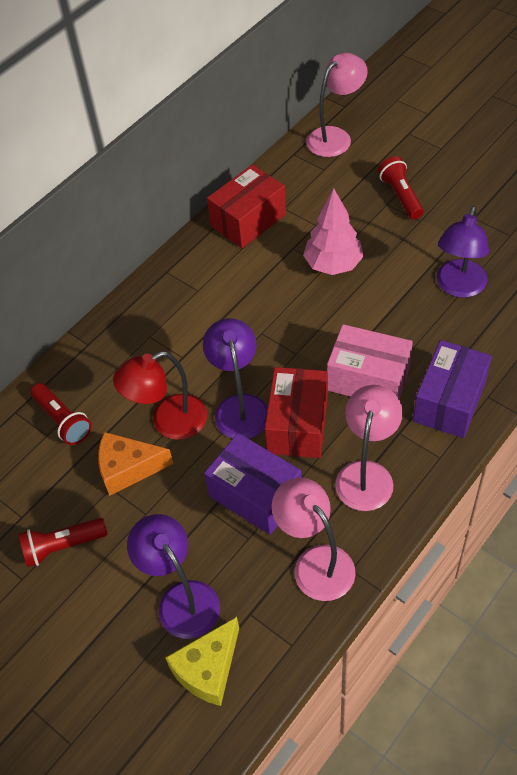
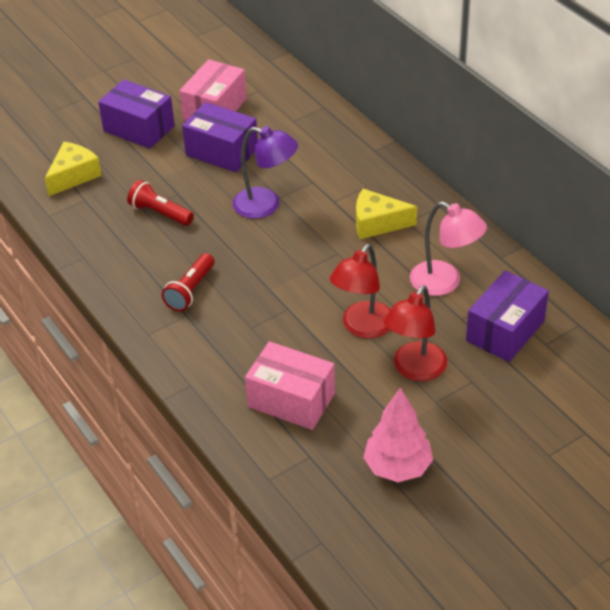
orange cheese: [98,432,173,496] = 1 -> none = 0
pink box: [327,324,413,399] = 1 -> [179,59,247,121] [245,341,335,430] = 2
pink lamp: [272,478,356,601] [306,53,368,157] [335,385,403,511] = 3 -> [410,202,487,296] = 1
purple box: [204,433,301,535] [413,340,492,438] = 2 -> [98,79,175,149] [182,102,258,172] [466,270,549,362] = 3
purple lamp: [127,514,220,639] [203,318,268,439] [437,206,489,298] = 3 -> [233,126,298,219] = 1
red box: [207,165,286,248] [265,367,328,458] = 2 -> none = 0
red flashlight: [19,518,107,567] [31,383,91,445] [378,156,424,219] = 3 -> [127,180,194,226] [162,253,215,311] = 2
red lamp: [113,351,207,440] = 1 -> [330,244,390,338] [383,286,447,381] = 2
yellow cheese: [165,617,239,706] = 1 -> [45,142,102,196] [356,189,417,239] = 2

